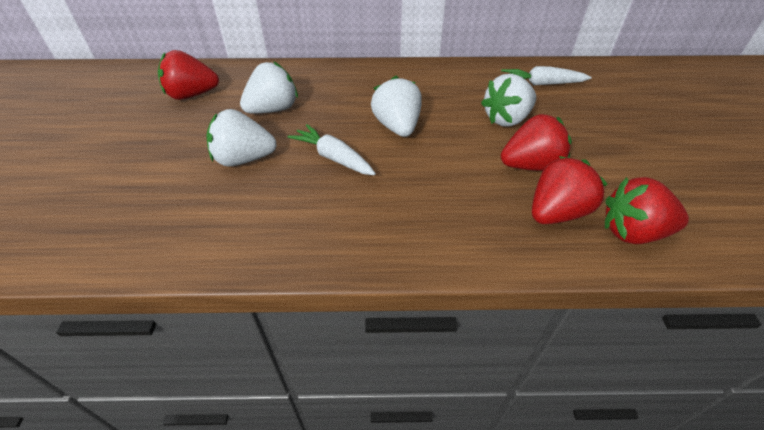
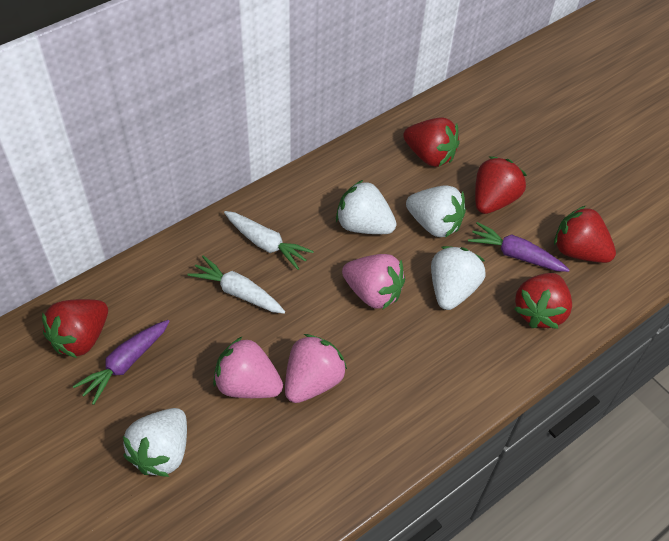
pink strawberry: none = 0 -> [213,337,283,398] [285,334,347,403] [342,254,405,309] = 3
purple carrot: none = 0 -> [73,320,170,405] [468,222,570,272] = 2
red strawberry: [158,50,219,100] [501,114,572,171] [532,156,608,224] [605,177,689,244] = 4 -> [42,299,108,358] [403,117,460,167] [475,156,527,214] [514,273,572,329] [554,206,616,263] = 5

